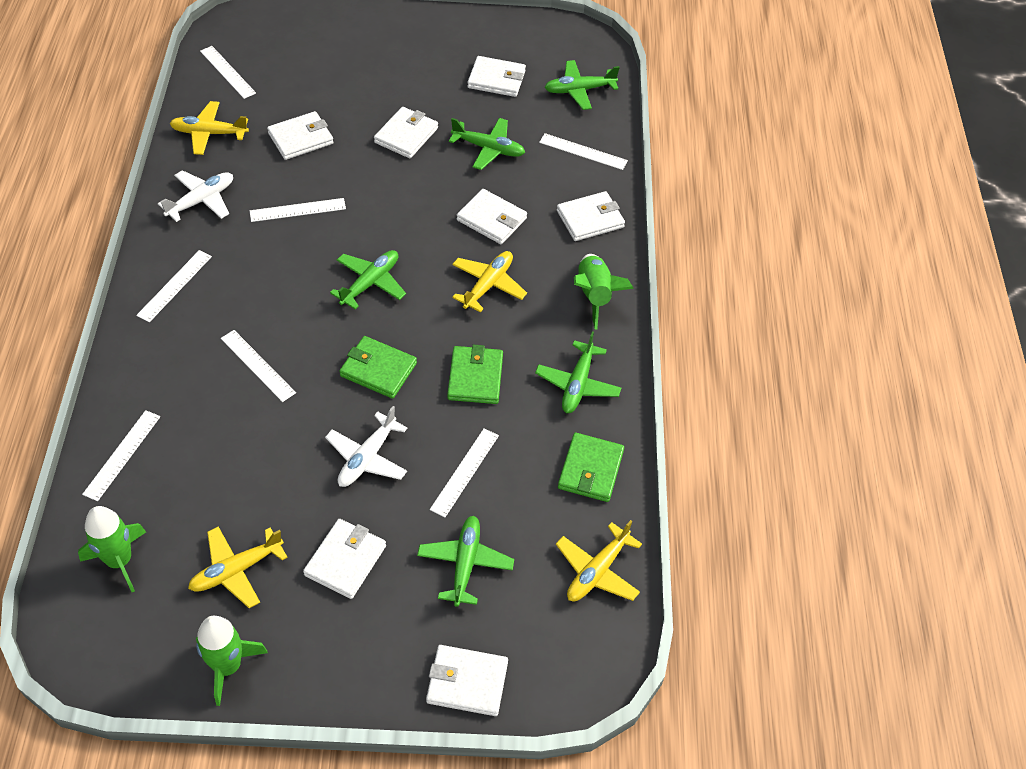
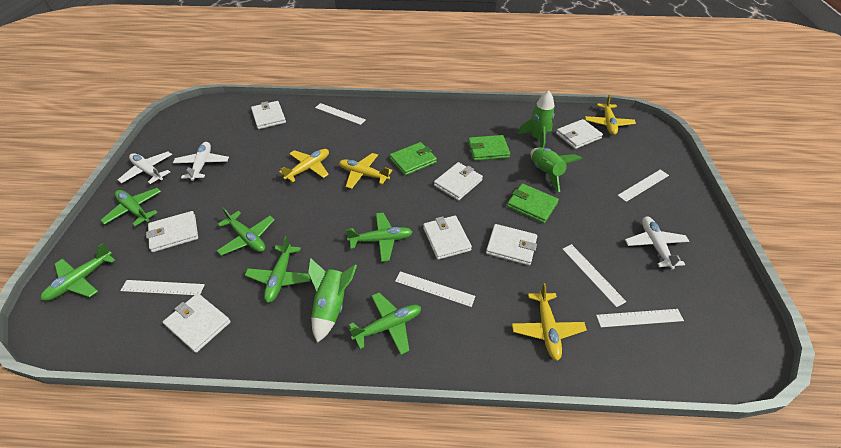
green plane: [330,250,406,310] [417,516,514,607] [449,118,525,170] [535,331,621,413] [544,60,620,110] = 5 -> [41,243,115,301] [100,188,161,226] [217,207,275,256] [245,236,311,303] [346,213,412,262] [349,292,421,355] = 6
white plane: [158,170,233,222] [325,406,407,487] = 2 -> [118,151,172,184] [173,142,229,181] [625,216,689,269] = 3
white ruler: [82,410,160,501] [136,250,212,322] [200,46,256,99] [221,330,296,402] [250,198,346,222] [430,428,499,517] [539,133,628,170] = 7 -> [120,280,205,295] [315,103,366,125] [395,271,475,307] [563,244,626,307] [596,309,684,327] [617,170,669,202] = 6

